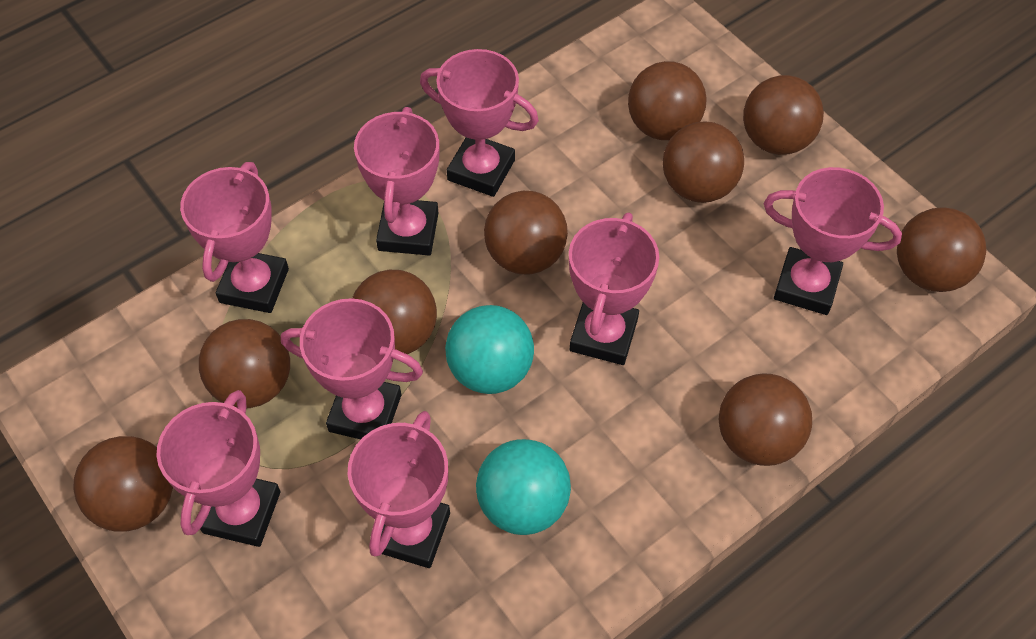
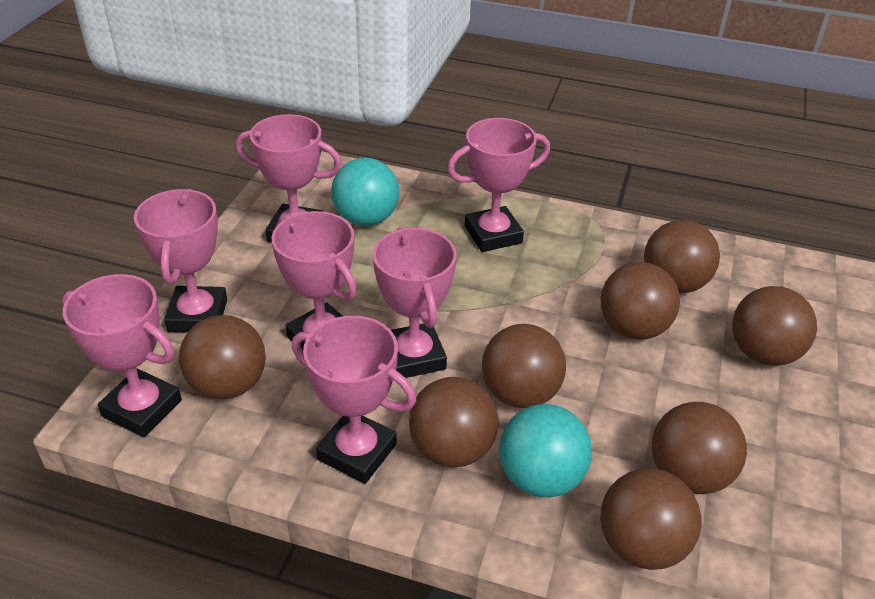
brown ball: [73,436,173,532] [199,319,290,408] [352,270,437,354] [484,191,568,274] [628,61,707,140] [663,121,744,203] [718,373,812,466] [743,75,824,155] [897,207,986,292] = 9 -> [179,315,266,399] [409,377,498,467] [482,324,566,408] [600,262,680,340] [600,468,702,570] [644,220,720,293] [651,402,747,494] [732,286,817,366] = 8
pink trophy: [157,390,281,547] [180,162,289,313] [281,298,423,439] [348,411,450,568] [354,107,440,256] [420,49,539,197] [569,212,659,365] [764,167,902,315] = 8 -> [62,274,182,437] [134,189,227,332] [235,114,342,242] [272,211,357,350] [292,316,416,484] [373,228,456,378] [447,118,550,252] = 7

